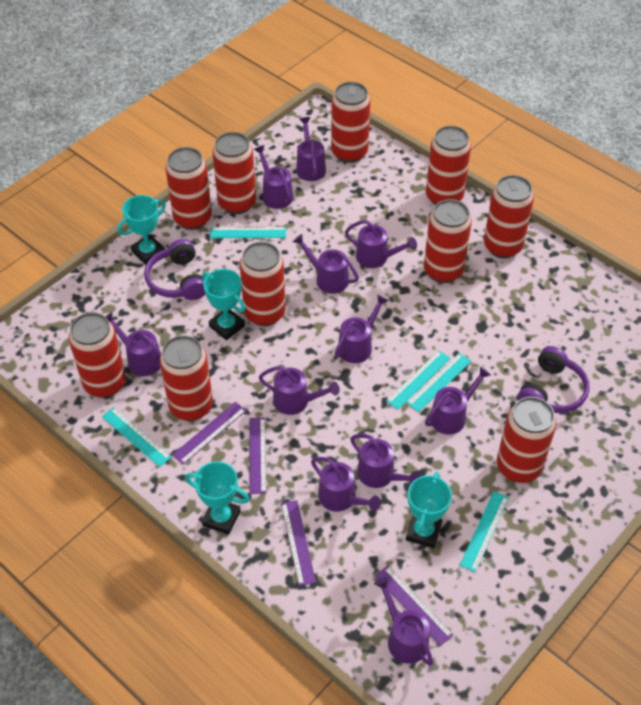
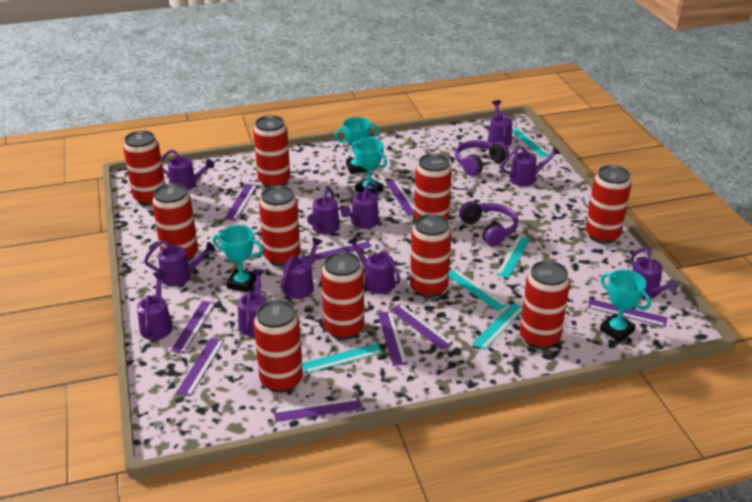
purple ruler: [172,402,246,465] [249,418,266,494] [281,500,316,586] [375,566,453,646] = 4 -> [171,301,215,354] [176,338,224,396] [224,184,257,221] [274,397,361,422] [302,239,372,261] [378,311,408,366] [386,180,414,216] [390,304,453,350] [588,299,667,327] = 9

